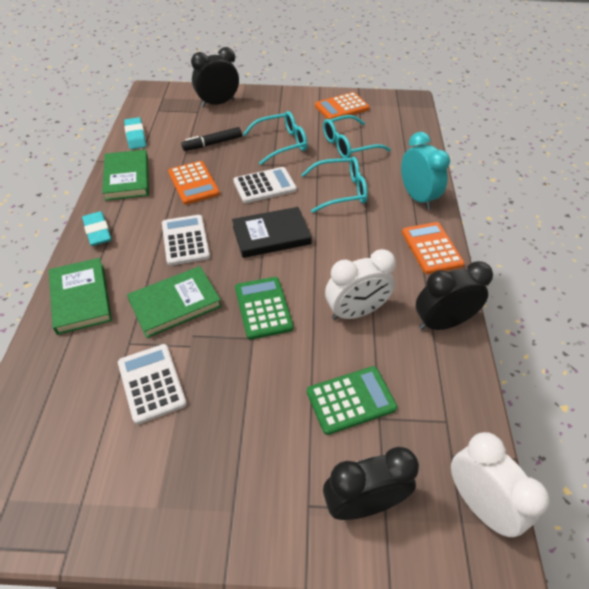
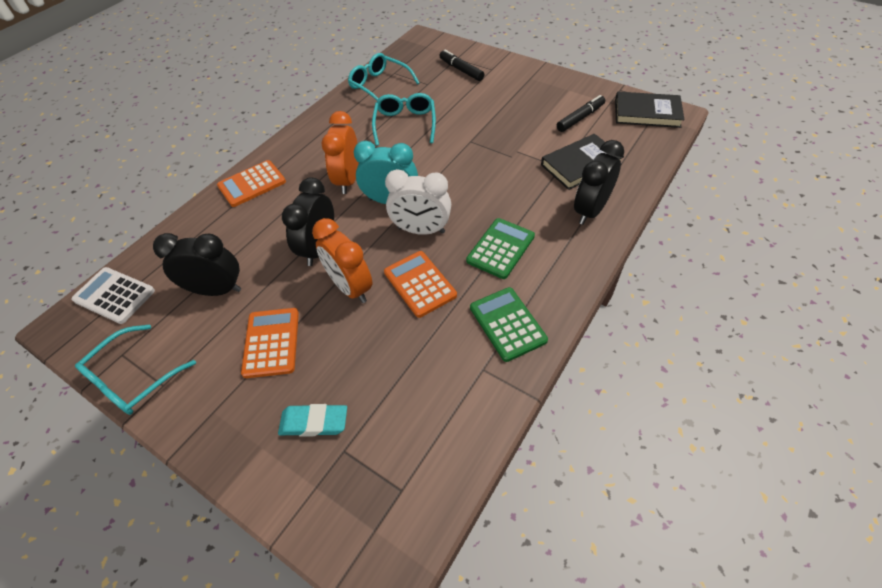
black book: [232,207,312,258] = 1 -> [541,134,624,190] [615,92,684,128] = 2
black marker: [181,127,242,151] = 1 -> [439,50,484,81] [557,95,605,132] = 2
green book: [49,258,112,335] [102,150,149,201] [127,266,222,338] = 3 -> none = 0
orange clock: none = 0 -> [312,218,373,303] [322,111,359,194] = 2
turquoise eraser: [82,211,112,246] [124,117,146,149] = 2 -> [278,404,347,436] = 1
white calculator: [118,344,187,425] [162,215,210,266] [233,167,297,203] = 3 -> [71,267,155,324] = 1
white clock: [325,249,396,320] [451,432,549,537] = 2 -> [385,169,451,235] = 1

